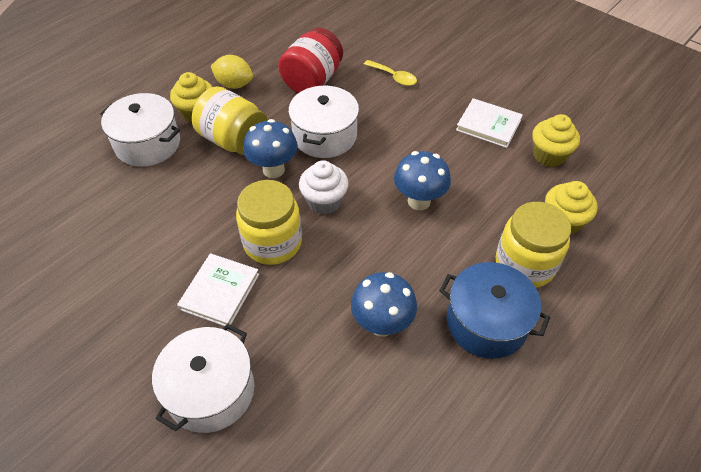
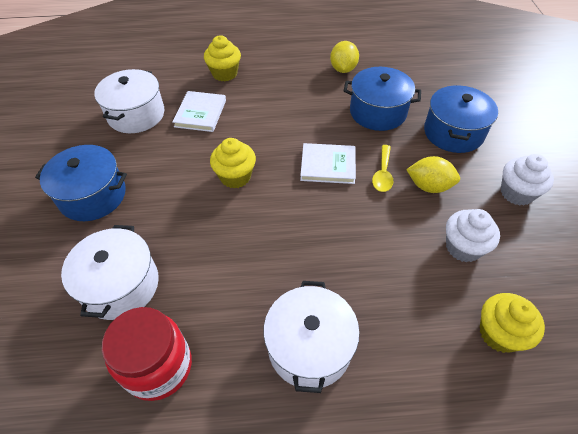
blue mushroom: [243,119,298,178] [351,272,417,337] [394,151,451,210] = 3 -> none = 0
blue pot: [439,262,550,359] = 1 -> [35,145,127,221] [344,67,421,131] [424,85,498,153] = 3
white cupcake: [299,160,349,215] = 1 -> [446,209,500,262] [501,154,554,206] = 2
yellow jar: [192,86,268,155] [236,180,302,265] [496,202,571,288] = 3 -> none = 0
yellow lemon: [211,55,253,89] = 1 -> [330,41,359,73] [406,156,460,193] = 2

